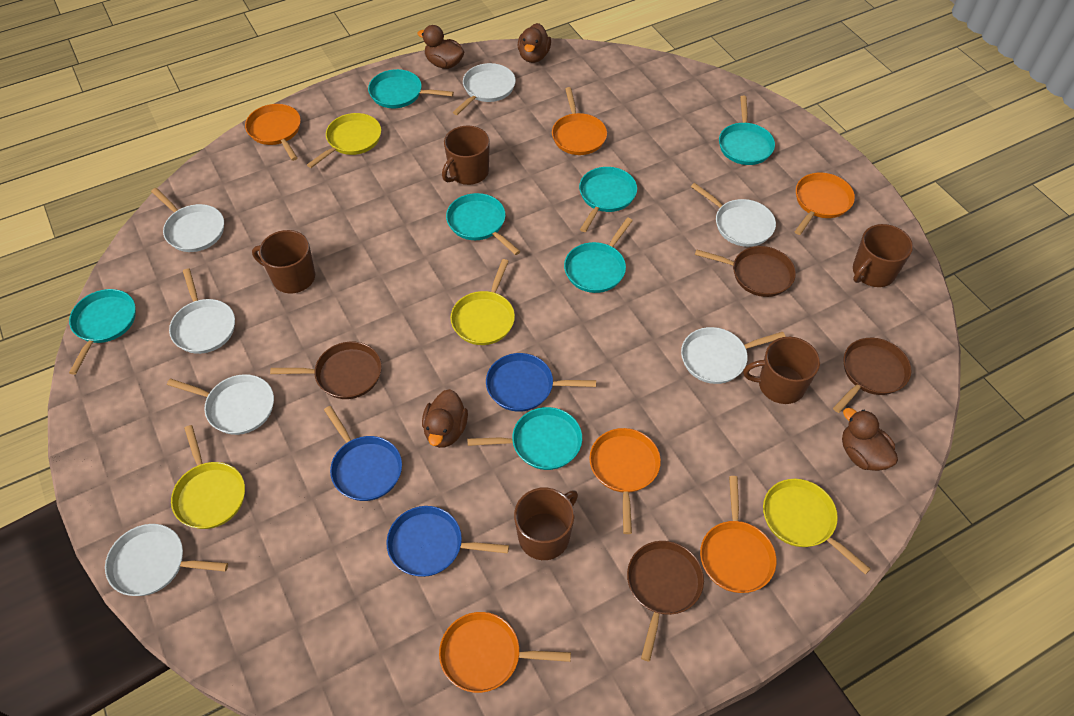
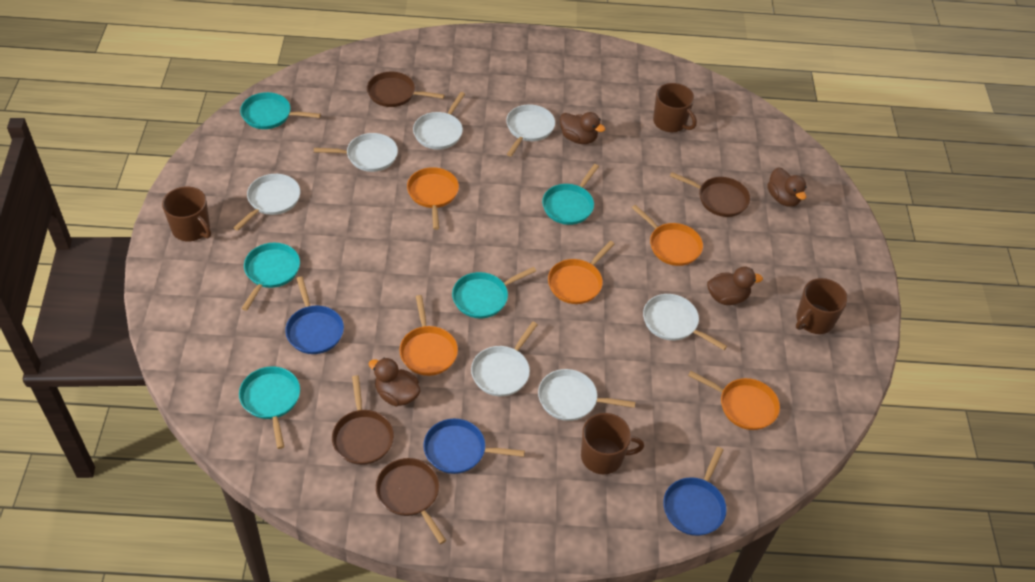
brown mug: [252,230,315,293] [442,126,490,185] [514,487,578,560] [743,337,820,404] [853,224,913,287] = 5 -> [162,187,211,241] [581,413,644,474] [653,83,697,132] [796,278,848,334] = 4
orange pan: [245,104,301,161] [439,612,571,693] [552,87,607,155] [589,428,661,534] [700,476,777,593] [795,173,855,235] = 6 -> [400,295,458,376] [407,167,459,230] [548,241,614,304] [632,205,703,266] [688,371,780,430] = 5
turquoise pan: [69,289,136,375] [368,69,454,108] [446,193,520,255] [467,407,582,470] [564,217,633,293] [579,167,637,232] [719,96,775,165] = 7 -> [239,367,300,449] [240,92,321,129] [241,243,300,311] [452,267,536,319] [542,164,599,225] = 5
yellow pan: [171,425,245,529] [307,113,381,168] [451,259,515,345] [763,479,871,575] = 4 -> none = 0

